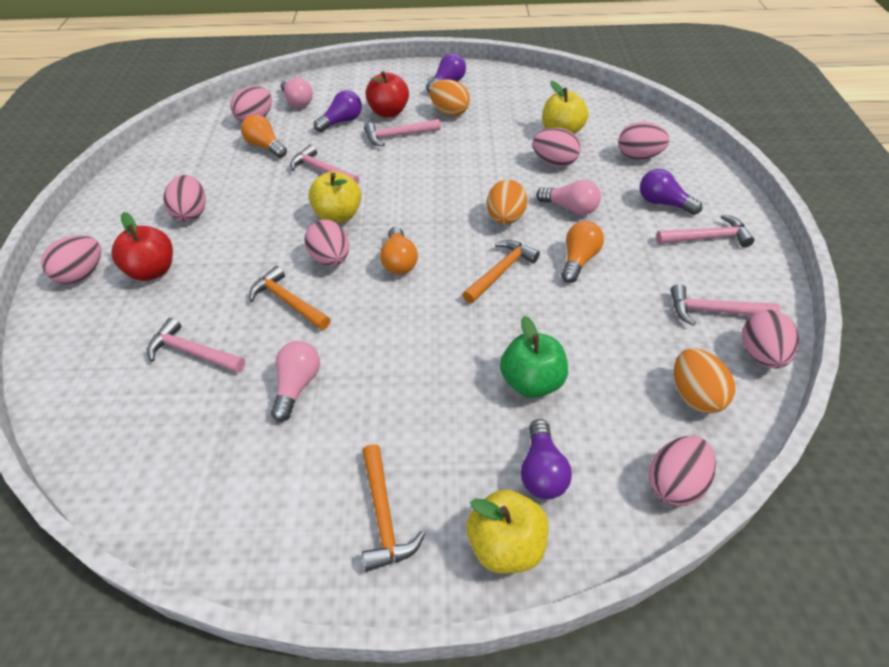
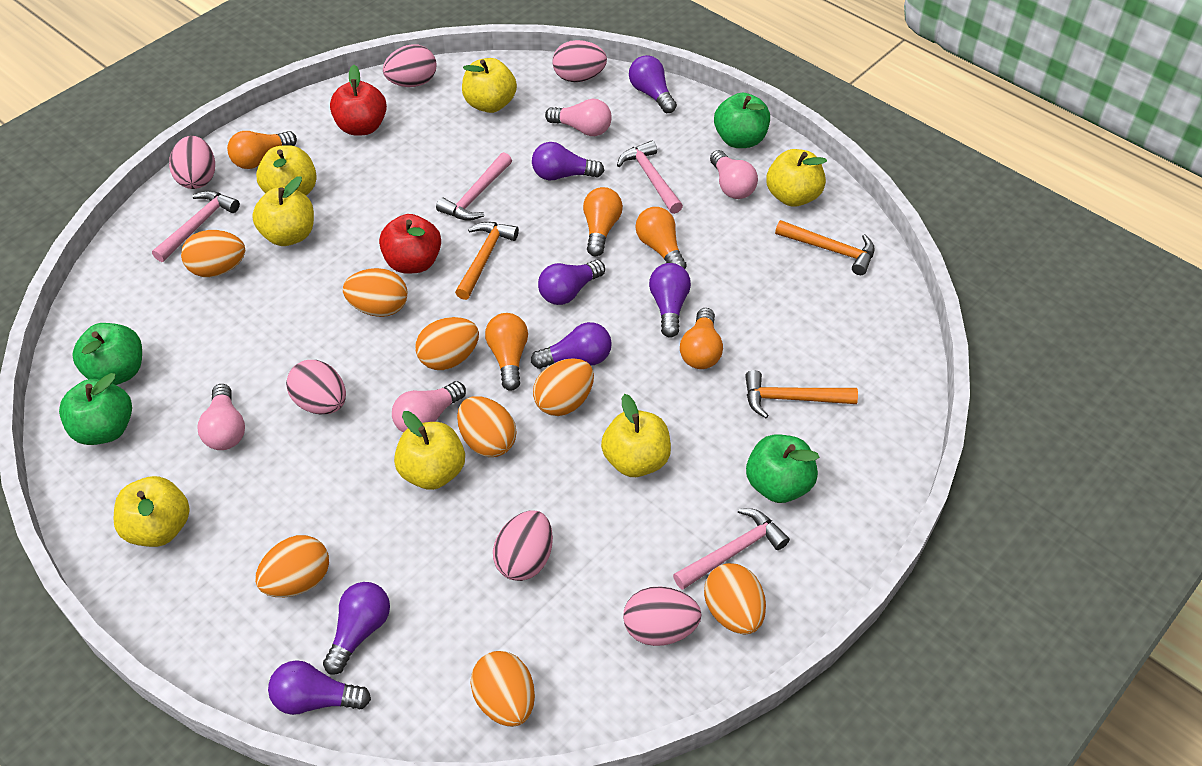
green apple: [500,316,568,398] = 1 -> [59,373,132,445] [72,323,142,385] [714,93,770,148] [746,434,820,503] = 4
orange egg: [430,79,470,116] [487,180,527,225] [674,348,735,413] = 3 -> [181,230,245,277] [255,535,329,597] [343,268,407,317] [415,317,479,370] [457,396,516,457] [470,651,535,727] [533,358,594,416] [704,563,766,635] = 8
orange light bulb: [241,114,287,158] [380,227,418,275] [561,221,604,283] = 3 -> [227,131,297,169] [485,313,528,391] [583,187,623,257] [636,207,687,269] [680,308,723,369] = 5
pink egg: [41,235,101,284] [163,175,206,221] [231,86,272,122] [304,220,349,266] [532,128,581,167] [618,122,669,160] [649,436,716,506] [742,310,799,368] = 8 -> [169,136,215,189] [286,360,346,414] [383,44,437,87] [493,510,553,581] [553,40,607,82] [623,586,702,646] = 6
pink hammer: [147,318,245,373] [290,144,359,184] [364,119,441,147] [656,214,754,248] [670,284,780,326] = 5 -> [152,191,240,262] [436,152,512,221] [617,140,683,214] [673,508,790,590] = 4
pink light bulb: [271,341,320,422] [281,78,313,108] [536,180,601,215] = 3 -> [197,384,245,450] [392,381,466,433] [545,99,611,136] [710,150,758,199] = 4
purple light bulb: [314,90,362,132] [426,53,466,93] [521,419,572,499] [640,169,702,215] = 4 -> [268,660,371,715] [323,582,390,675] [531,322,612,369] [532,142,605,181] [538,260,605,305] [629,55,677,113] [649,263,691,338] = 7
yellow apple: [308,171,361,223] [467,489,548,574] [542,81,588,134] = 3 -> [113,476,190,547] [252,176,314,246] [256,145,317,195] [394,411,465,490] [462,58,517,113] [601,394,671,477] [766,149,827,207] = 7

